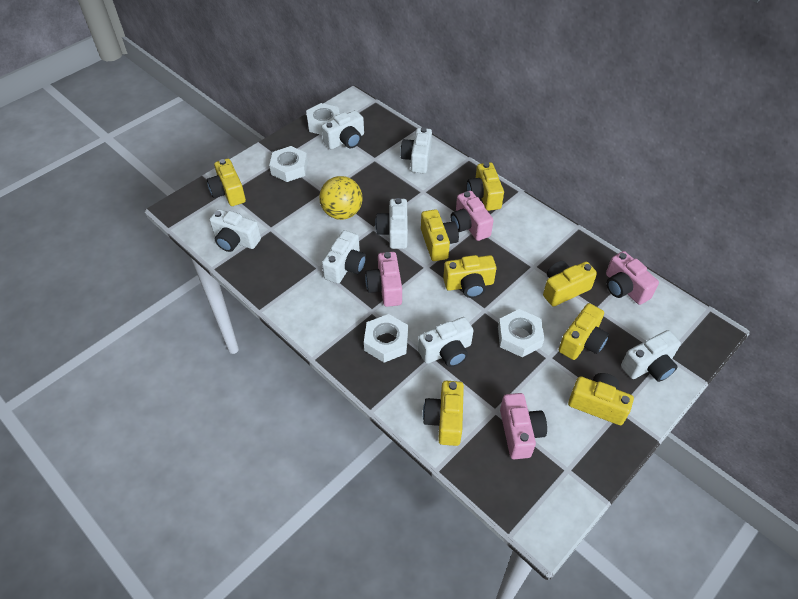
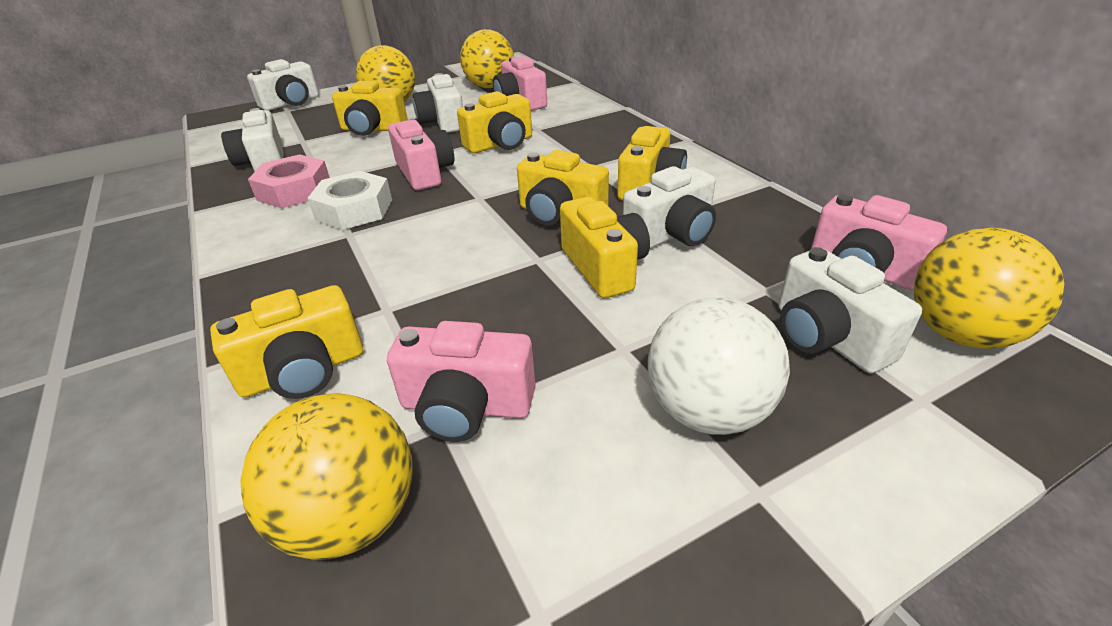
pink nut: none = 0 -> [248,154,330,208] = 1
white ball: none = 0 -> [648,297,790,435] = 1
white camera: [209,209,261,252] [322,110,364,149] [322,230,366,284] [375,198,408,249] [400,127,432,173] [418,317,474,367] [621,330,681,382] = 7 -> [221,108,284,172] [247,59,319,111] [413,73,463,133] [623,166,716,249] [779,247,922,373] = 5
white nut: [269,146,308,182] [306,103,340,135] [364,314,408,363] [498,309,544,357] = 4 -> [308,171,392,230] = 1
yellow ball: [319,176,363,220] = 1 -> [240,393,413,560] [356,45,415,102] [460,29,514,88] [914,228,1064,349] = 4
yellow camera: [207,159,246,206] [421,209,459,261] [423,381,464,446] [443,255,496,298] [467,162,504,211] [543,261,597,307] [559,303,609,360] [568,373,634,425] = 8 -> [210,285,363,399] [332,81,408,136] [457,91,532,153] [517,150,609,226] [560,196,650,298] [617,126,687,201] = 6

